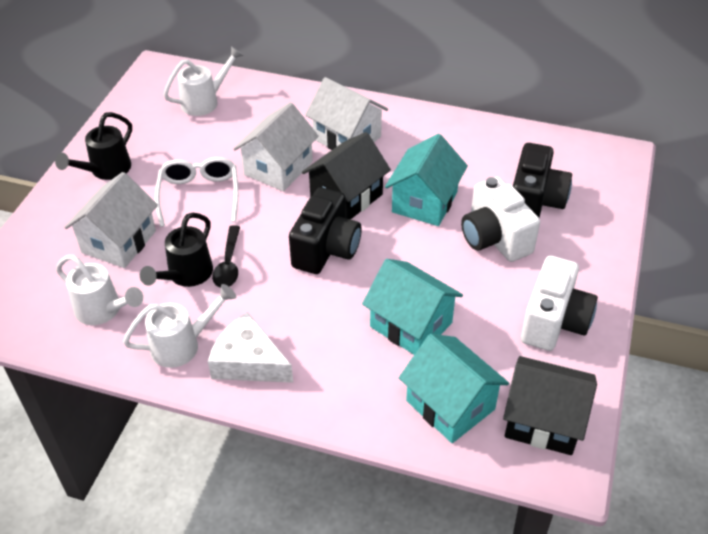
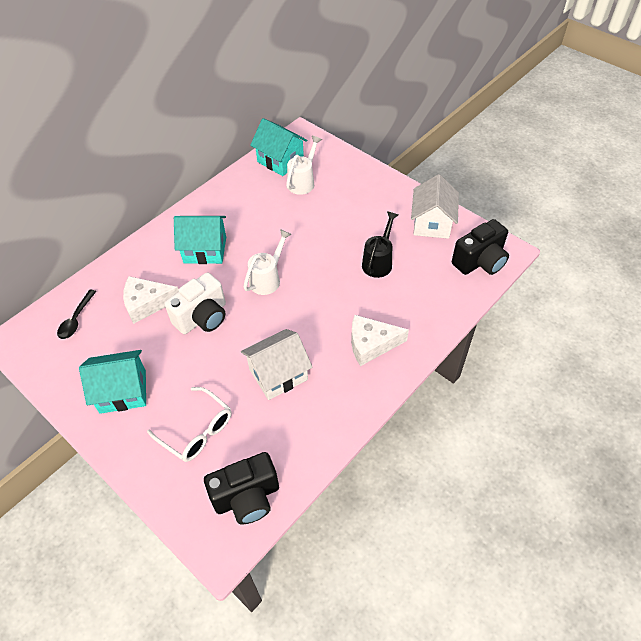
black house: [302,132,391,220] [503,356,597,455] = 2 -> none = 0
black watering can: [55,112,132,180] [140,213,213,287] = 2 -> [362,211,398,278] = 1
white camera: [461,177,540,262] [521,256,598,351] = 2 -> [164,272,226,334] = 1
white cheese: [208,312,293,383] = 1 -> [123,276,179,324] [351,315,409,366] = 2
white house: [64,172,158,268] [234,102,319,191] [306,77,388,150] = 3 -> [241,329,313,400] [411,174,459,239] = 2
white watering can: [56,255,143,325] [123,284,236,368] [163,46,244,116] = 3 -> [243,229,292,295] [286,136,322,195] = 2

